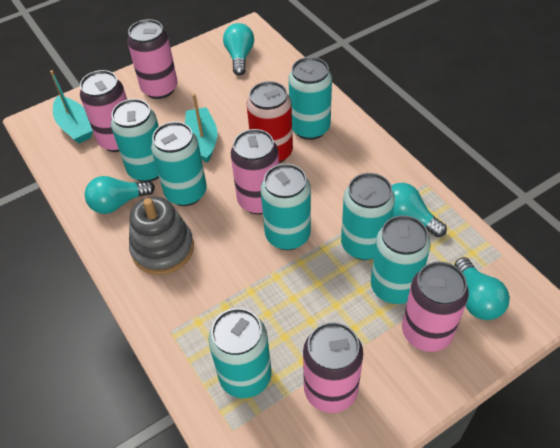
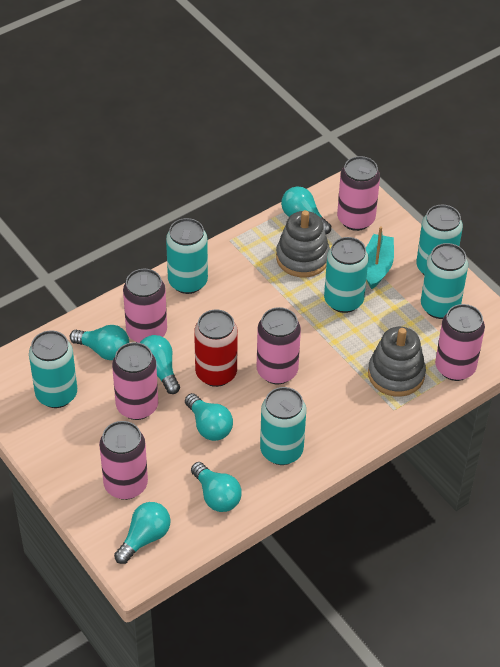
grey stacking toy: [129,196,194,275] = 1 -> [276,210,330,277] [368,327,426,397] = 2
pink can: [80,70,127,152] [127,19,178,99] [231,129,279,214] [303,322,363,413] [402,261,469,352] = 5 -> [99,421,148,500] [112,342,158,420] [123,269,167,343] [257,307,301,384] [337,156,380,231] [435,304,485,381] = 6
turquoise boat: [50,70,93,143] [185,94,217,163] = 2 -> [366,226,394,289] = 1
turquoise can: [111,99,159,182] [151,122,207,206] [209,308,272,398] [261,164,311,250] [288,57,332,140] [341,173,395,260] [371,215,431,304] = 7 -> [29,331,77,408] [166,218,208,294] [260,387,306,465] [324,237,369,313] [416,205,463,275] [421,243,468,319] = 6
turquoise light bulb: [85,176,155,214] [223,23,254,76] [392,183,447,237] [455,257,510,320] = 4 -> [70,325,129,360] [114,502,171,564] [140,335,180,394] [185,393,233,441] [191,462,242,512] [281,186,331,234] = 6

